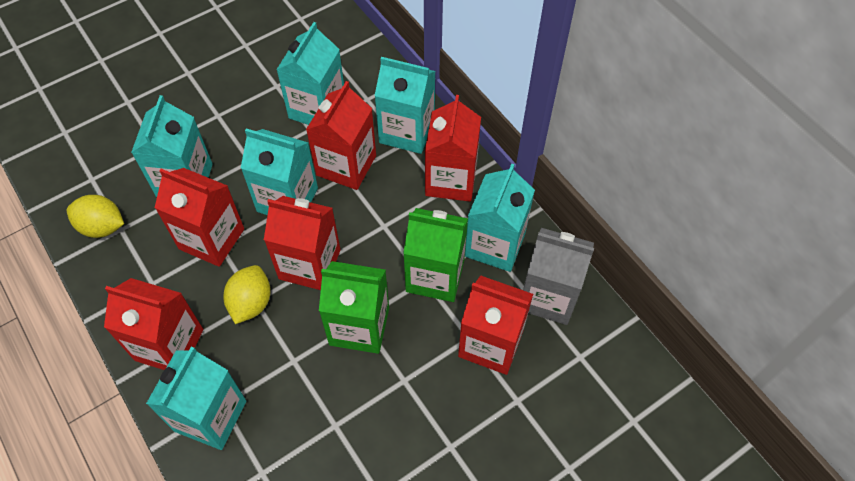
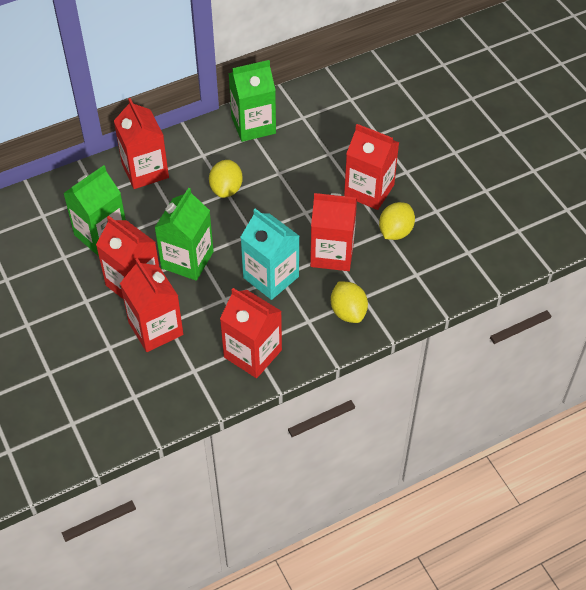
green carton: [319,261,389,354] [403,208,468,302] = 2 -> [63,165,126,256] [154,188,214,281] [228,60,276,142] = 3
grey carton: [523,228,594,325] = 1 -> none = 0
turquoise carton: [131,95,213,197] [146,347,246,450] [241,128,318,215] [276,22,344,125] [374,57,436,154] [465,164,535,272] = 6 -> [241,209,299,300] = 1
yellow lemon: [67,195,124,238] [223,265,271,324] = 2 -> [209,160,243,198] [331,281,368,323] [379,202,415,240] = 3

